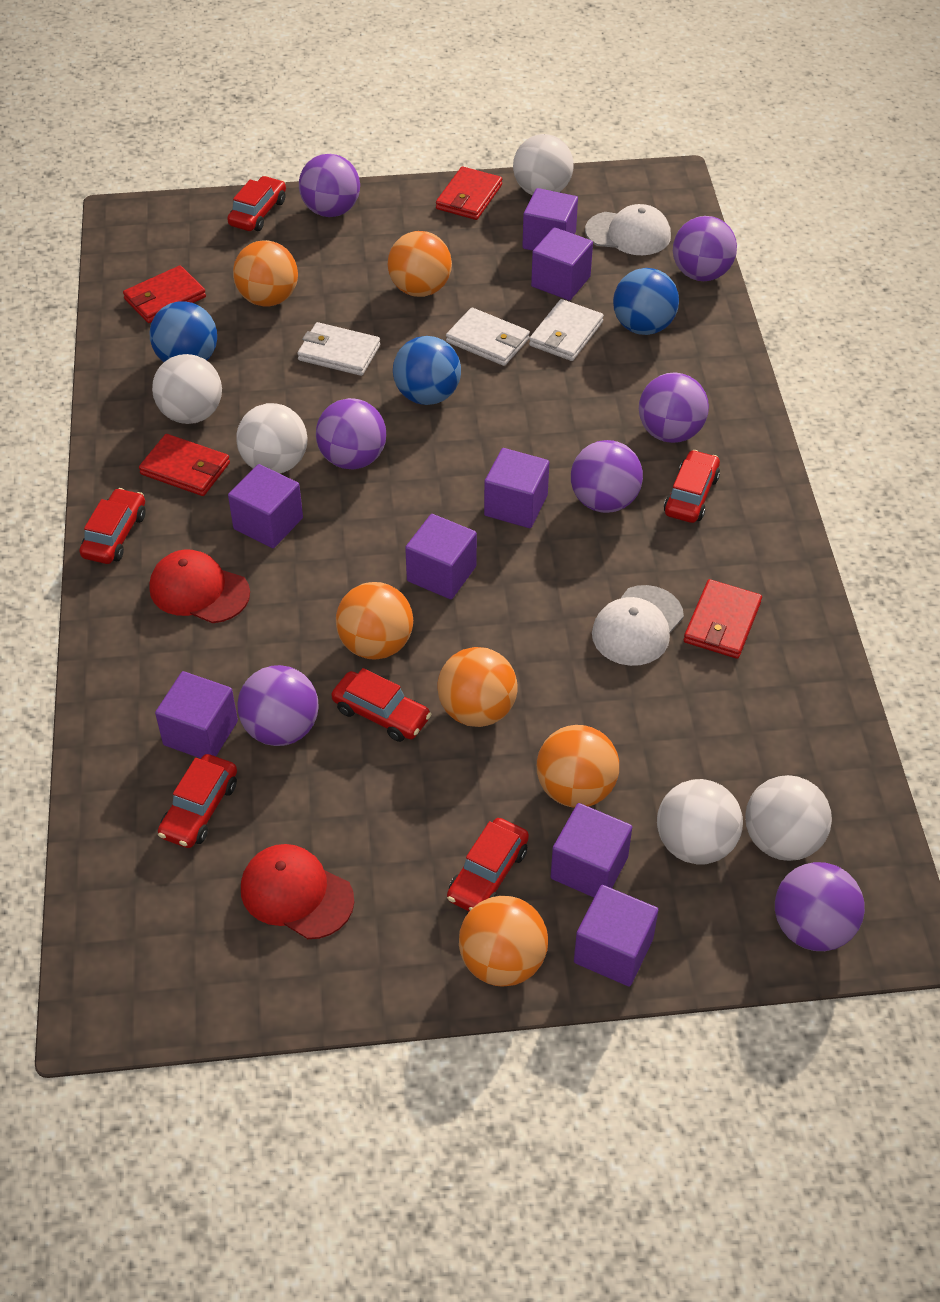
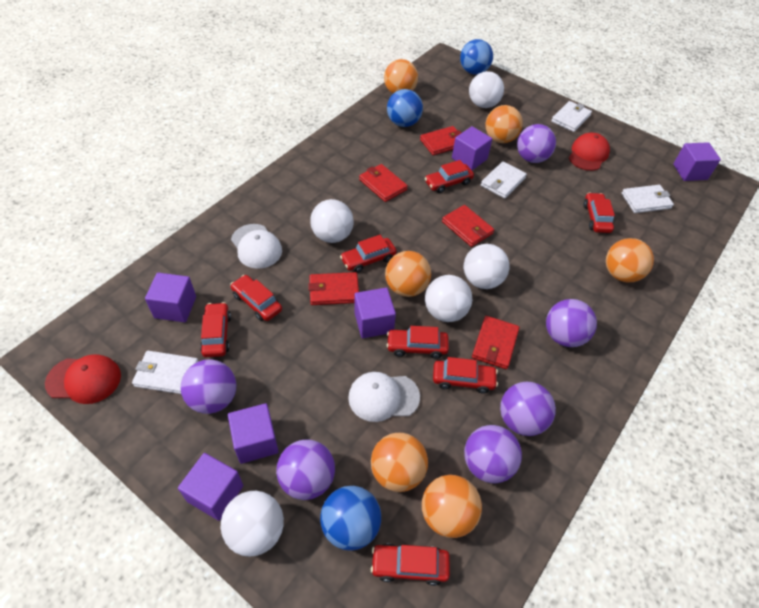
purple ball: [237,665,319,746] [299,154,360,217] [316,398,386,470] [571,440,643,513] [639,372,709,443] [673,216,737,281] [775,862,865,951] = 7 -> [181,360,236,414] [276,440,335,500] [464,425,522,483] [500,382,556,436] [517,124,556,163] [546,299,597,347] = 6
purple cube: [155,671,238,758] [228,464,303,548] [405,514,477,599] [484,448,549,528] [522,188,578,251] [531,227,593,301] [551,803,632,897] [574,885,658,987] = 8 -> [145,273,196,322] [178,453,243,521] [228,403,279,464] [354,288,396,338] [452,126,492,170] [673,142,721,181] = 6
red car: [79,488,146,564] [158,754,237,848] [227,176,286,231] [331,668,431,742] [447,818,529,911] [664,450,720,523] = 6 -> [200,302,231,357] [230,275,282,321] [340,235,396,273] [371,543,450,586] [387,326,449,359] [425,160,474,193] [433,357,498,393] [583,192,615,233] = 8
red wallet: [123,266,206,323] [139,434,230,496] [436,166,502,220] [684,579,762,659] = 4 -> [308,272,359,305] [359,164,408,202] [420,126,461,155] [442,205,494,247] [472,316,520,369] = 5
white wallet: [297,322,380,376] [446,308,530,366] [529,299,604,361] = 3 -> [132,351,199,394] [481,161,527,199] [551,101,592,132] [622,185,674,213] = 4

